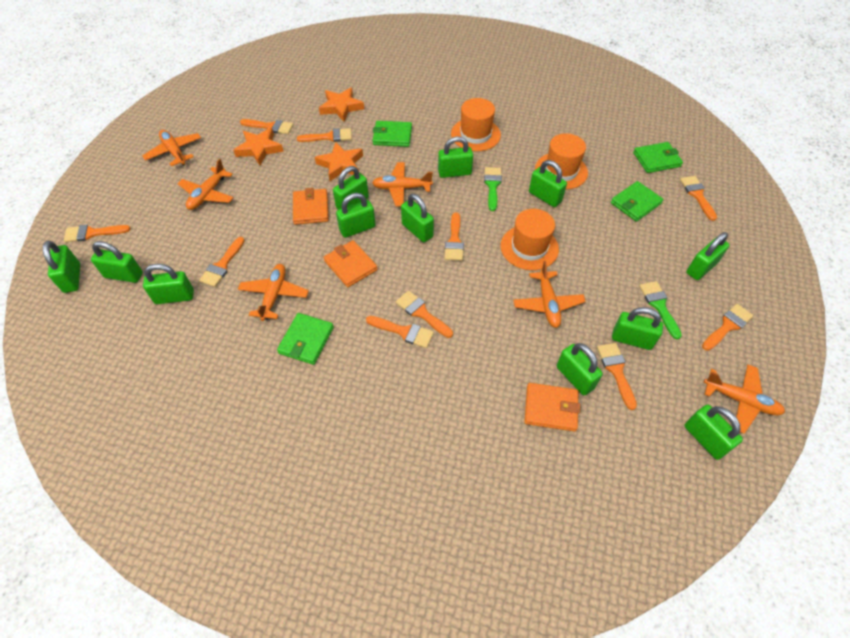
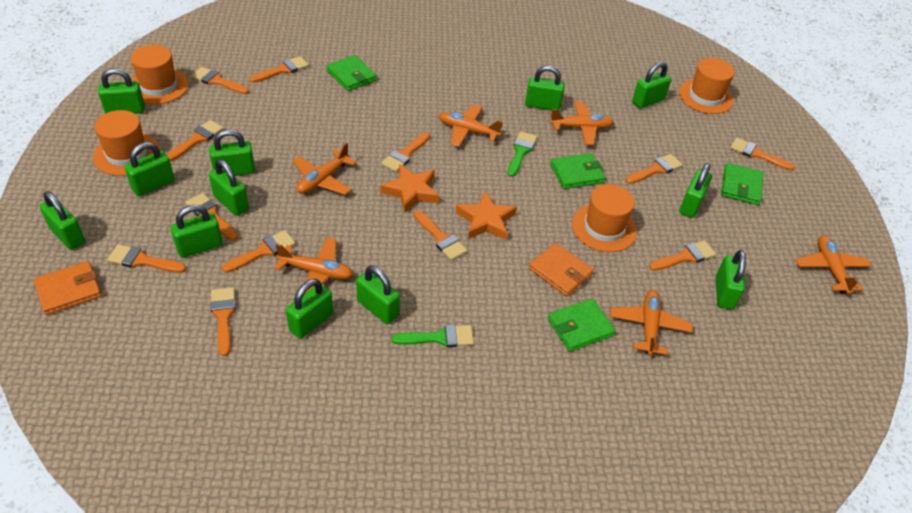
orange brush: [64,225,131,242] [199,237,245,287] [240,119,293,134] [297,128,352,142] [366,316,434,348] [396,291,453,338] [445,212,464,261] [597,343,637,410] [680,176,717,221] [702,304,754,351] = 10 -> [107,244,186,273] [167,120,224,161] [185,193,238,241] [191,67,249,94] [210,287,236,356] [222,230,296,273] [249,56,309,83] [381,132,430,172] [414,210,467,261] [626,154,683,184] [649,240,716,271] [730,138,795,171] = 12
orange hat: [451,98,501,151] [500,209,559,270] [535,133,588,190] = 3 -> [93,110,160,176] [131,45,189,104] [572,184,637,252] [679,58,735,114] = 4
orange star: [233,128,284,165] [315,142,363,181] [319,87,364,122] = 3 -> [380,164,439,213] [456,191,517,240] = 2
orange wallet: [293,188,329,225] [324,240,378,287] [525,383,580,432] = 3 -> [34,261,102,315] [529,243,594,296] = 2

